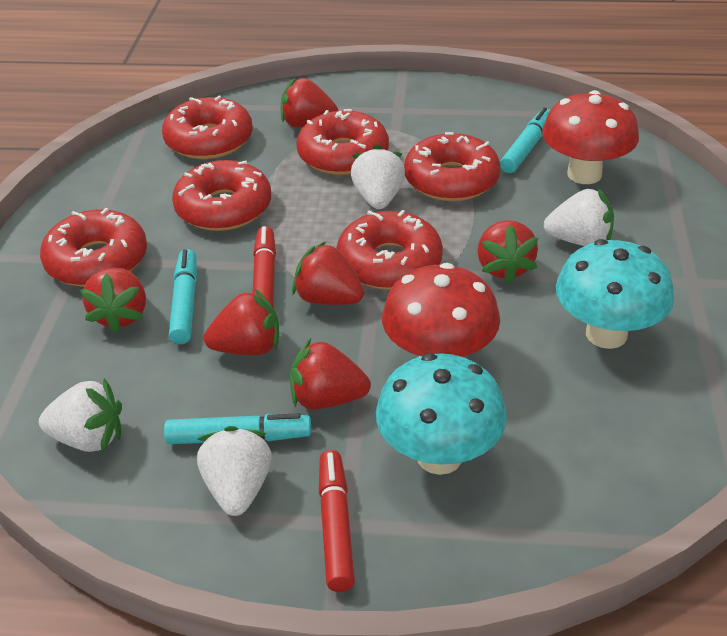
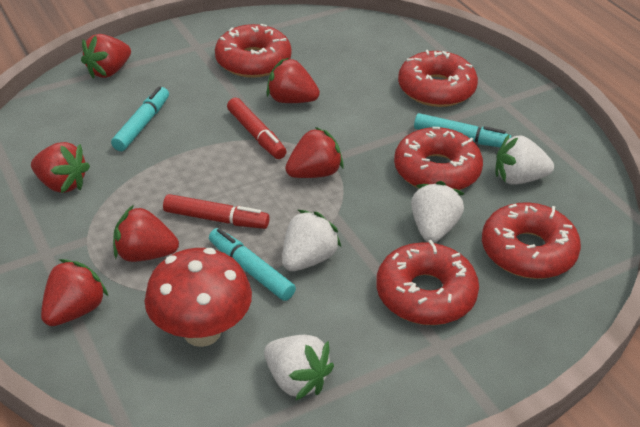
red donut: [40,208,147,287] [162,96,253,159] [172,160,271,231] [296,109,389,175] [336,210,443,290] [404,132,501,201] = 6 -> [215,24,291,78] [376,240,479,325] [394,127,483,190] [398,50,478,107] [482,202,581,279] = 5
red mushroom: [382,263,500,357] [542,90,639,184] = 2 -> [145,248,252,347] = 1
turquoise mushroom: [376,353,507,475] [556,239,674,349] = 2 -> none = 0

